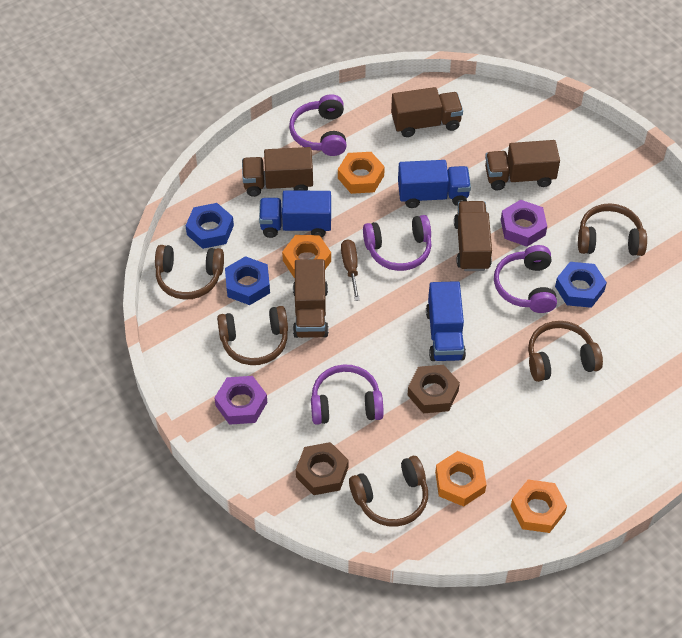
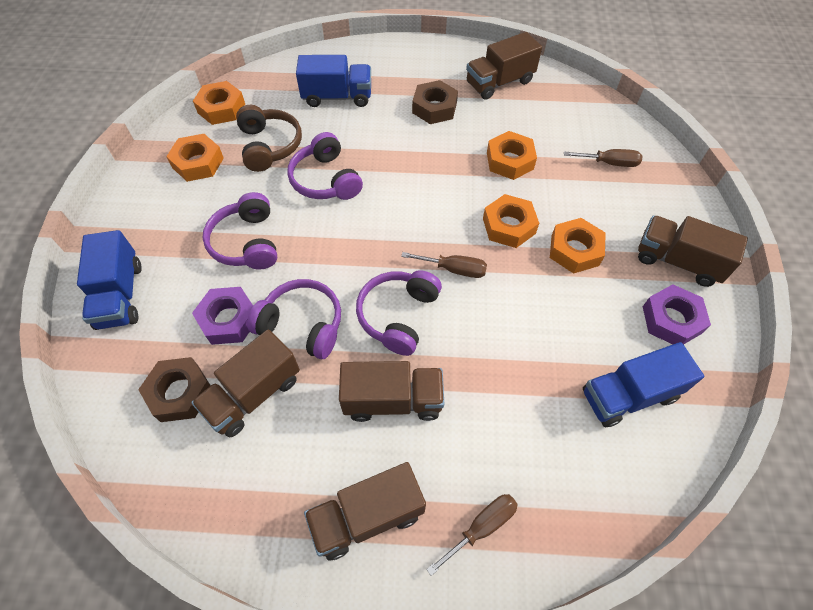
blue nut: [186,203,234,249] [225,256,270,305] [555,262,607,308] = 3 -> none = 0
brown headphones: [155,245,224,300] [217,306,288,365] [349,456,428,527] [528,321,603,382] [578,203,647,256] = 5 -> [236,105,302,172] = 1
brown screwdriver: [341,239,360,301] = 1 -> [401,252,487,278] [426,494,518,576] [564,149,642,167] = 3
orange nut: [282,235,331,278] [338,152,385,194] [435,451,486,507] [511,480,567,533] = 4 -> [166,134,224,182] [193,81,245,125] [483,194,539,248] [487,131,537,180] [550,218,606,273] = 5

